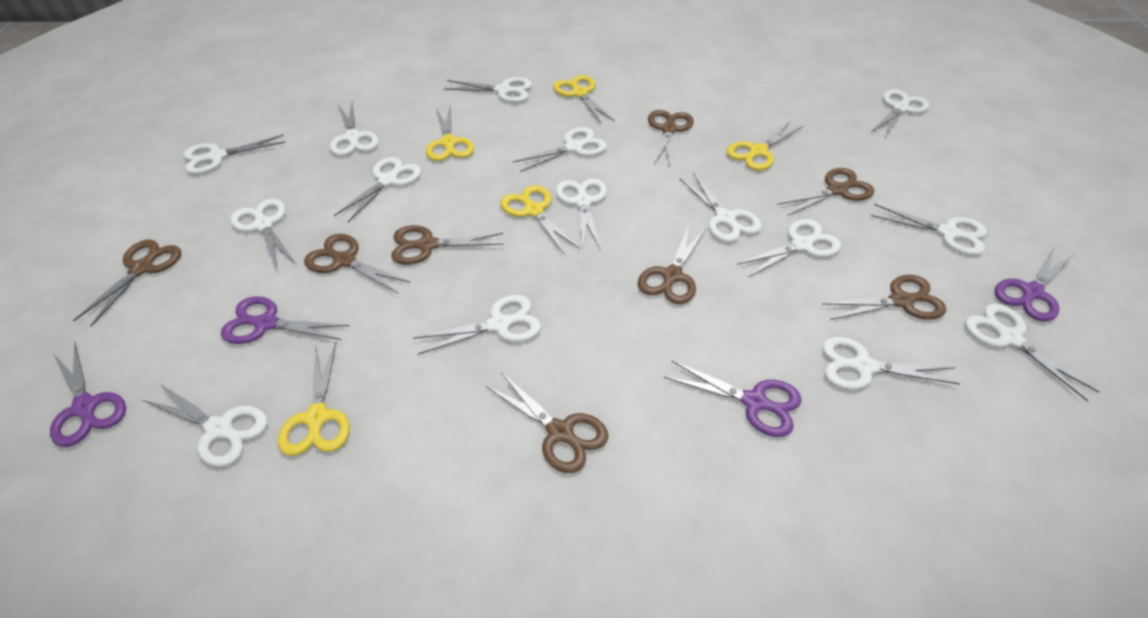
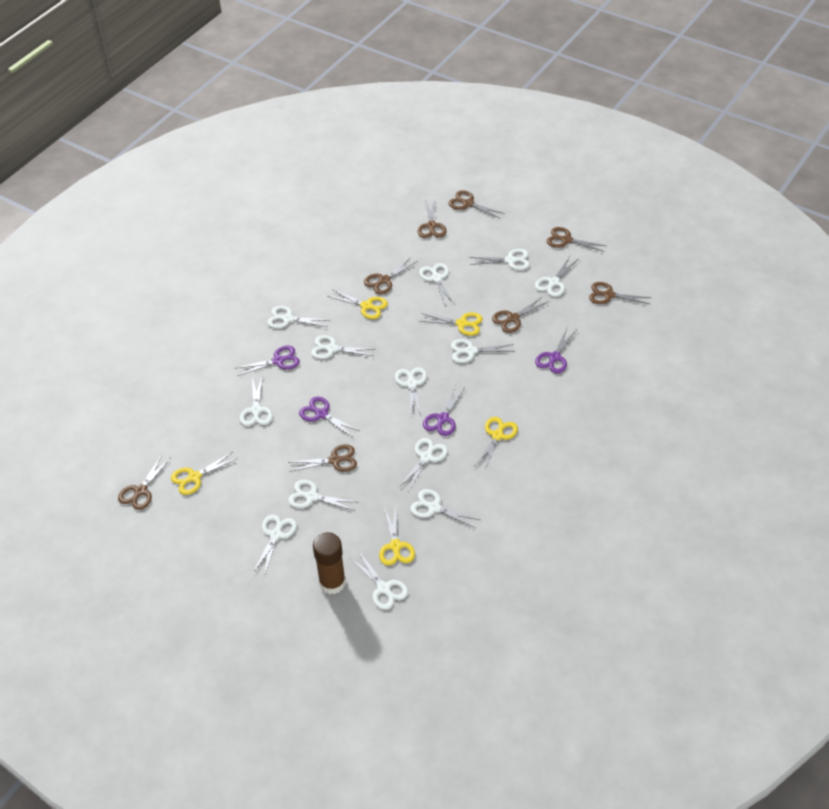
brown glue stick: none = 0 -> [313,532,346,594] = 1
white scissors: [142,383,268,467] [183,135,286,174] [230,199,296,271] [330,102,378,156] [334,157,421,222] [413,295,541,355] [444,77,532,103] [512,127,607,172] [556,178,607,250] [680,173,762,242] [737,219,841,277] [822,337,960,389] [871,89,929,138] [871,204,987,255] [965,304,1100,401] = 15 -> [240,377,273,426] [253,514,297,576] [267,306,328,328] [288,480,356,511] [311,335,375,359] [350,553,408,610] [395,367,427,417] [398,438,448,492] [410,489,480,528] [419,263,455,305] [451,339,515,363] [469,249,530,270] [535,256,579,297] = 13

